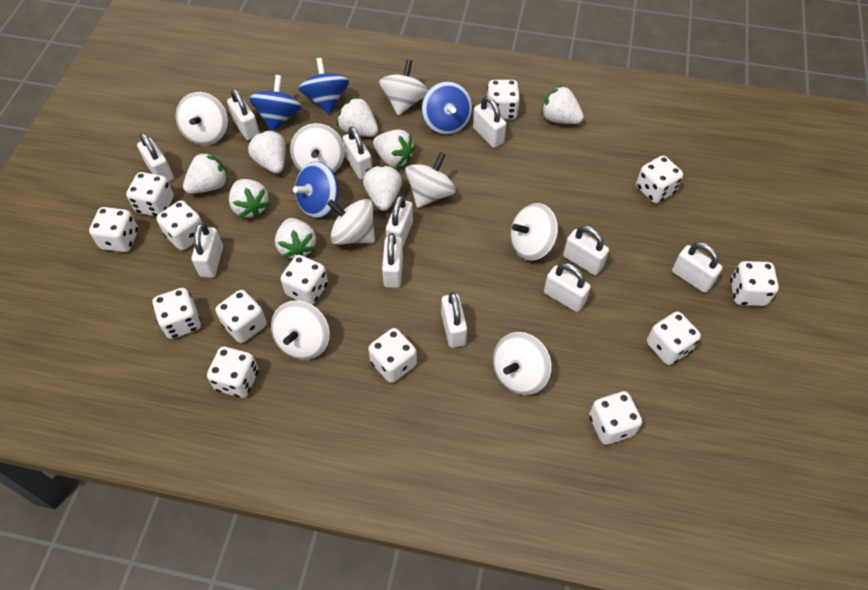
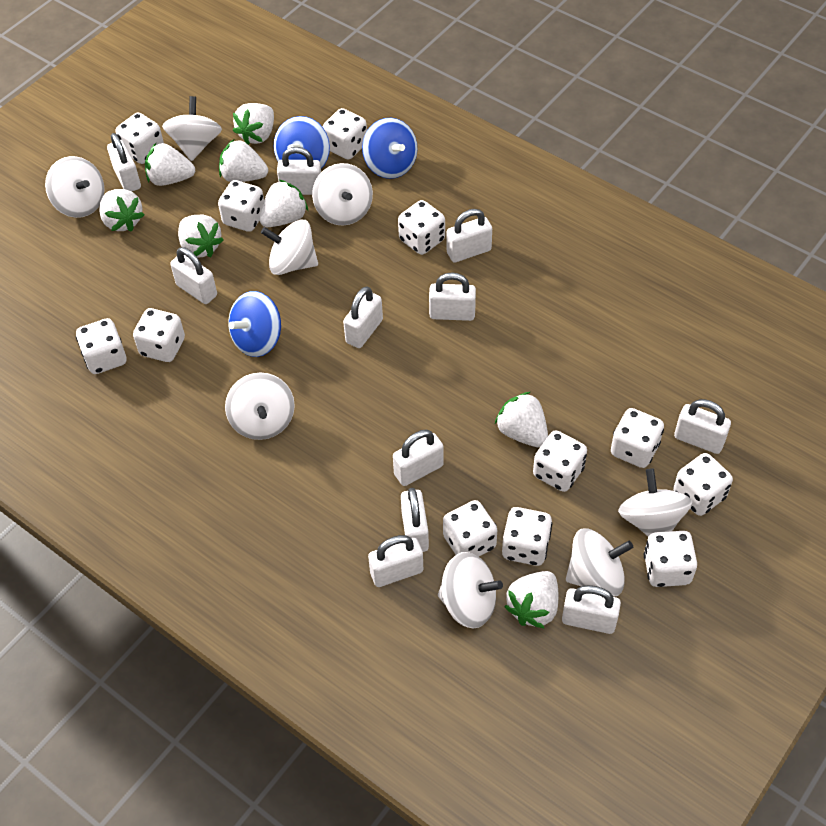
blue spinning top: [249,75,302,130] [293,162,338,218] [299,58,349,114] [421,81,472,135] = 4 -> [228,291,281,357] [274,116,330,169] [362,118,418,179] = 3
white dice: [89,207,138,252] [126,172,174,217] [152,288,201,339] [157,200,202,250] [207,347,258,398] [216,290,267,343] [281,255,328,305] [368,328,417,383] [487,80,520,119] [589,391,642,445] [636,156,683,203] [647,312,701,365] [730,261,779,306] = 13 -> [76,318,126,374] [116,113,164,164] [133,308,185,362] [218,180,264,232] [323,108,367,160] [398,200,445,255] [443,500,497,557] [502,507,552,566] [533,430,587,492] [611,408,664,468] [644,531,697,587] [673,453,733,516] = 12

